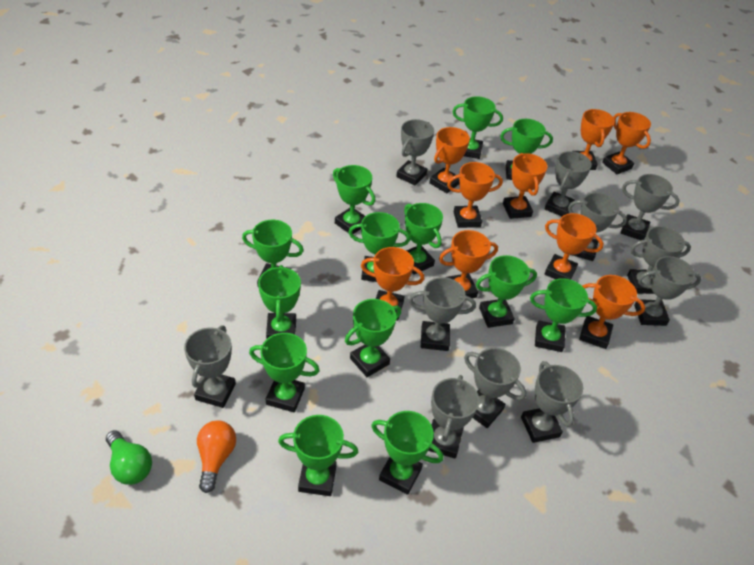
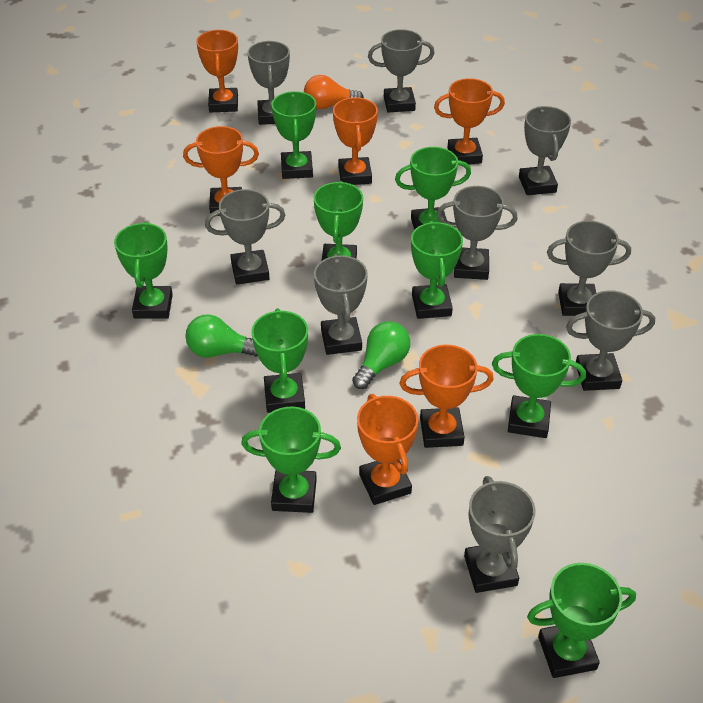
green light bulb: [106,430,152,485] = 1 -> [185,314,258,358] [352,321,410,389] = 2
green trophy: [242,220,304,288] [249,333,320,412] [258,265,301,339] [278,415,358,496] [333,165,375,234] [345,299,401,377] [348,212,410,282] [371,411,444,495] [404,203,443,275] [452,96,503,159] [476,255,537,328] [500,119,553,180] [530,278,597,352] = 13 -> [114,222,173,319] [241,407,341,513] [251,308,308,413] [271,91,316,179] [314,181,363,261] [395,147,471,230] [411,221,463,319] [492,334,586,438] [527,563,636,678] = 9
grey trophy: [184,326,236,408] [396,119,434,185] [409,277,476,351] [428,375,479,459] [464,348,527,428] [521,361,583,443] [545,151,592,216] [568,192,627,261] [620,174,680,240] [627,226,691,294] [634,256,702,326] = 11 -> [205,189,286,285] [247,41,290,125] [314,254,368,355] [368,29,435,112] [436,186,518,280] [464,476,535,593] [519,106,571,195] [547,221,631,316] [566,290,655,391] = 9
orange trophy: [361,247,424,321] [429,127,470,193] [439,230,498,298] [447,162,503,228] [503,153,547,219] [545,213,604,280] [574,109,615,170] [579,275,645,349] [602,112,651,174] = 9 -> [183,126,259,216] [196,30,238,112] [333,97,378,185] [357,394,418,505] [400,345,494,448] [434,78,505,164] = 6

